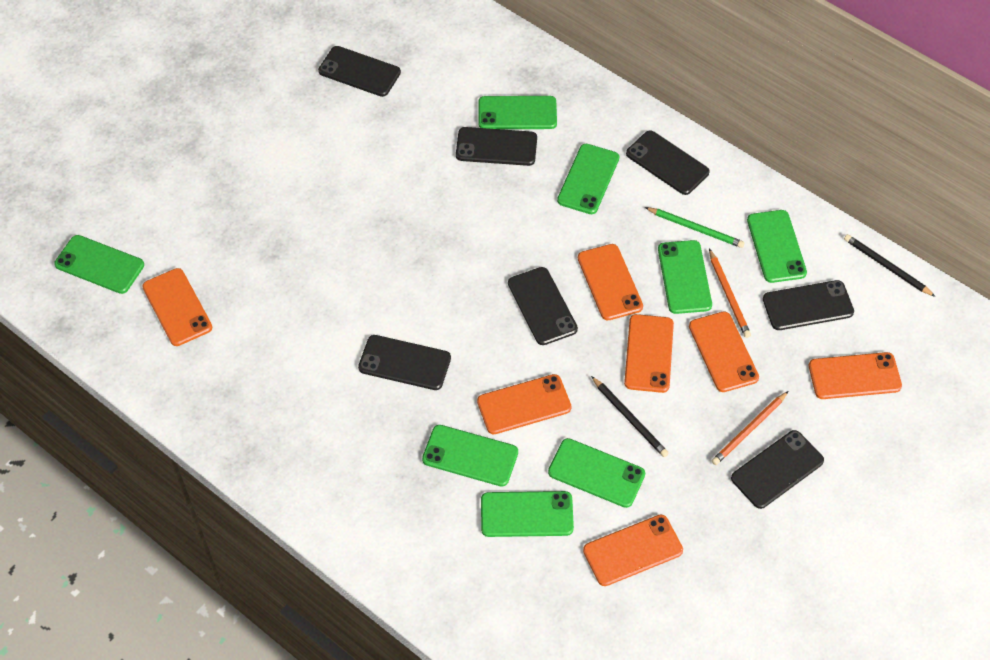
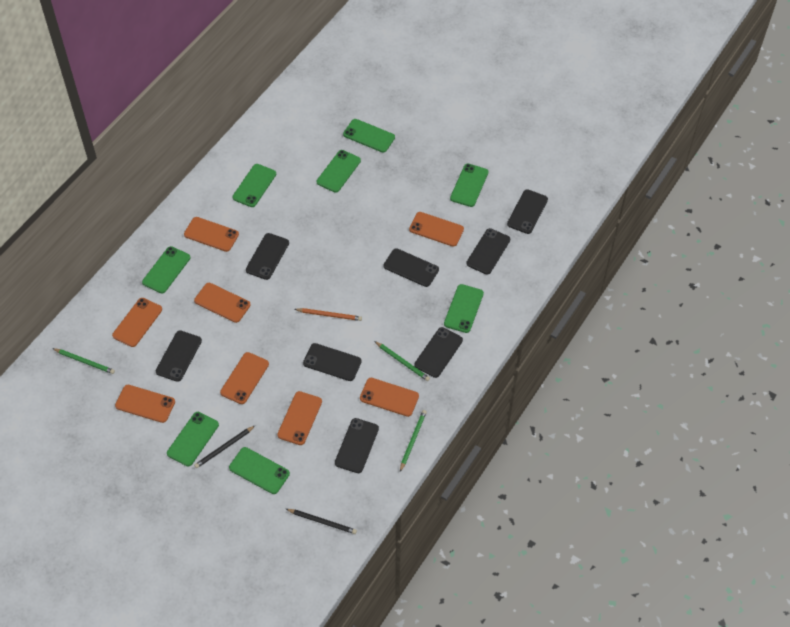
black phone: [318,46,401,97] [358,335,451,390] [456,127,537,166] [508,267,578,345] [626,130,710,195] [731,430,824,509] [763,280,854,330] = 7 -> [156,330,202,382] [246,233,289,280] [303,343,362,381] [335,418,379,473] [383,248,439,287] [415,327,463,378] [466,228,510,275] [507,189,548,234] = 8
green pencil: [645,207,744,248] = 1 -> [52,348,115,374] [375,341,430,381] [400,410,427,472] = 3
orange pencil: [709,249,751,338] [712,391,788,465] = 2 -> [294,308,362,321] = 1
orange phone: [142,268,212,346] [477,374,572,434] [578,244,643,320] [583,515,683,586] [624,314,674,393] [689,311,759,392] [809,352,902,399] = 7 -> [112,298,162,347] [115,385,175,423] [184,217,239,252] [194,283,251,323] [220,352,269,404] [277,391,322,445] [360,378,419,417] [409,212,464,247] = 8

